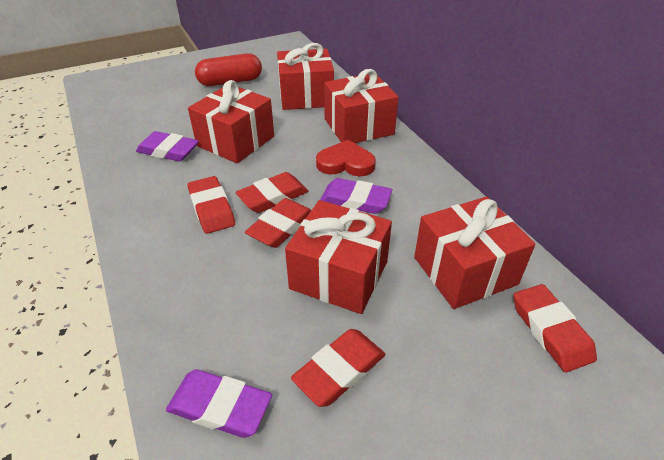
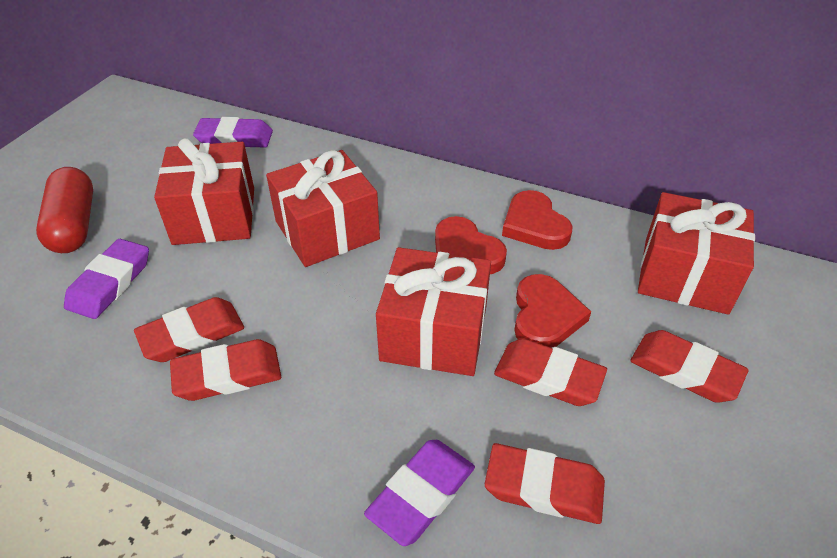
red gift: [188,80,274,163] [277,43,334,110] [285,200,392,314] [324,69,399,143] [414,197,535,309] = 5 -> [154,138,254,245] [266,150,380,267] [376,247,491,376] [638,192,755,315] = 4
red heart: [316,140,376,176] = 1 -> [435,216,507,274] [502,190,572,250] [514,274,591,348] = 3

